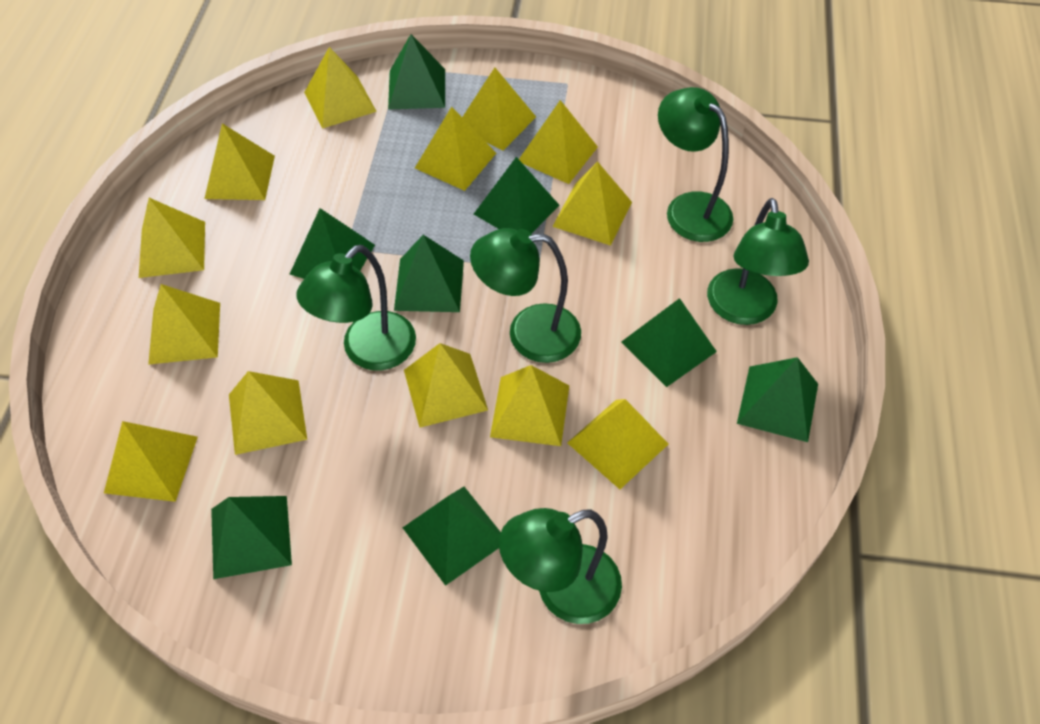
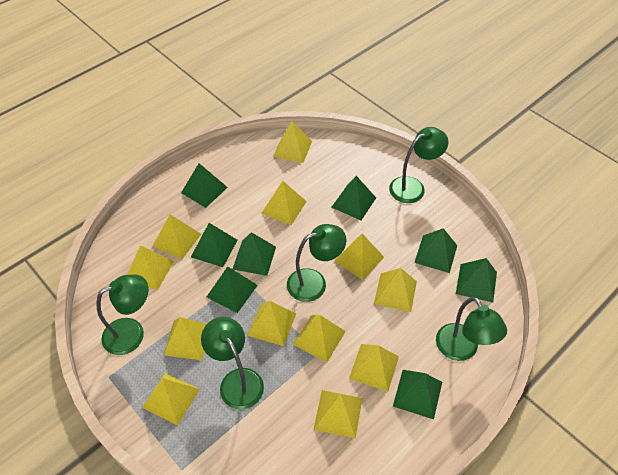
yellow pyramid: [104,421,198,502] [139,198,205,278] [148,284,220,365] [204,124,275,200] [229,371,307,455] [304,47,377,129] [404,343,488,428] [415,107,496,191] [462,68,536,151] [490,365,569,446] [519,100,598,184] [552,161,632,246] [567,399,668,489] = 13 -> [127,245,174,290] [143,373,200,426] [153,214,201,259] [164,317,207,360] [247,301,296,346] [261,181,307,225] [273,122,312,163] [293,315,346,362] [313,390,362,439] [335,234,384,280] [349,344,399,392] [374,268,417,312] = 12

